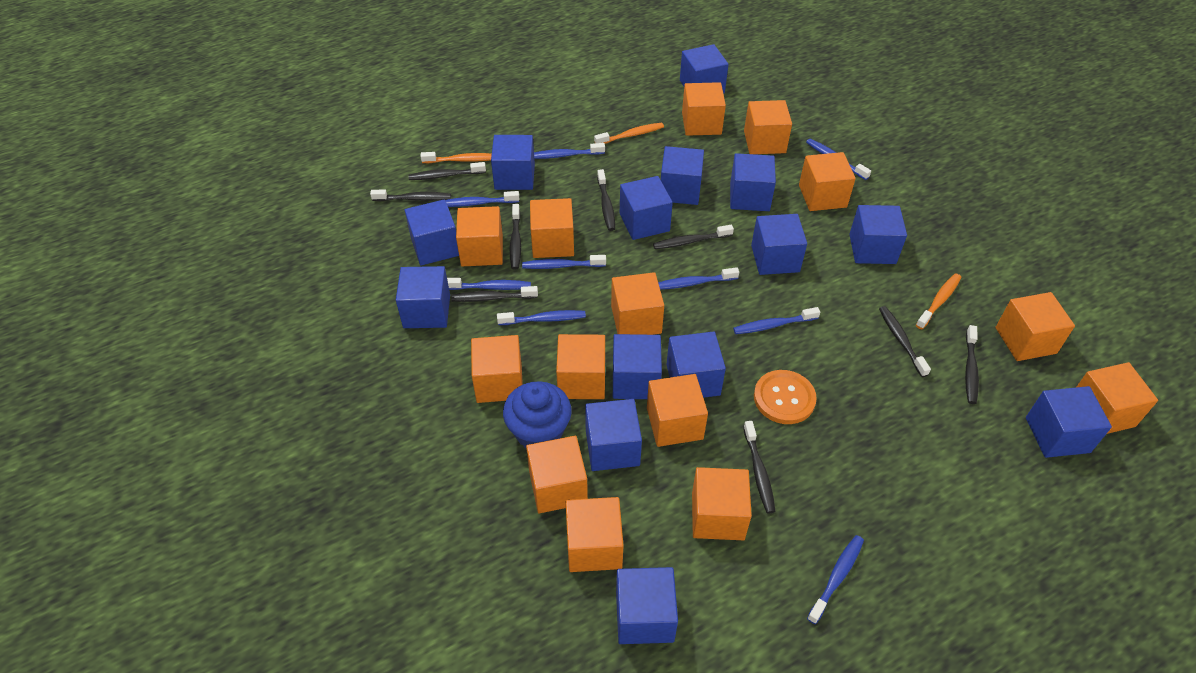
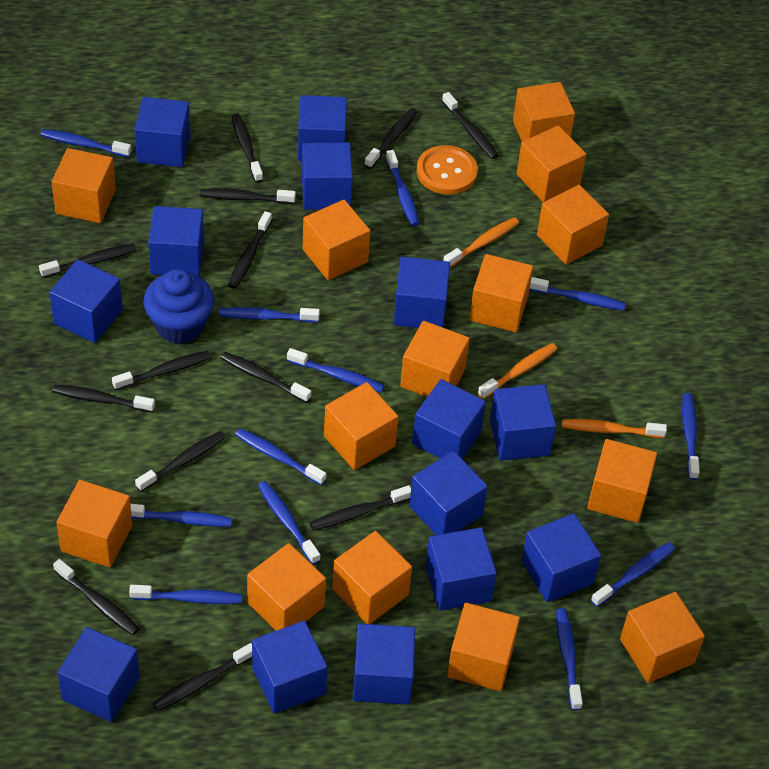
black toothbrush: [370,190,451,201] [408,162,486,180] [451,286,538,302] [510,204,521,270] [597,169,615,231] [653,224,734,249] [743,421,776,514] [879,306,931,377] [965,325,979,404] = 9 -> [39,244,136,278] [52,385,155,413] [53,559,139,635] [112,351,211,390] [135,431,226,492] [153,643,252,711] [200,188,296,204] [221,352,311,403] [228,211,272,289] [231,113,263,183] [310,485,411,530] [365,108,417,169] [442,92,499,159] = 13
blue toothbrush: [446,191,519,207] [447,278,531,290] [497,310,586,325] [522,255,606,269] [534,143,605,159] [658,267,739,290] [733,307,820,334] [806,139,871,180] [807,535,864,624] = 9 -> [41,129,131,157] [129,585,242,604] [130,504,232,527] [219,307,320,323] [235,428,326,485] [258,481,320,565] [287,348,385,392] [386,150,419,226] [529,277,626,310] [556,608,583,711] [591,542,675,607] [682,393,700,480] = 12

